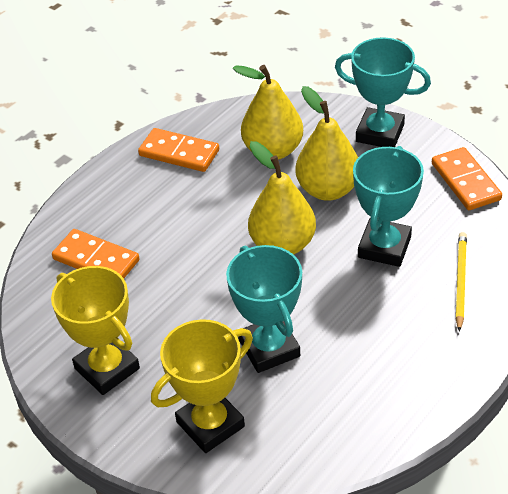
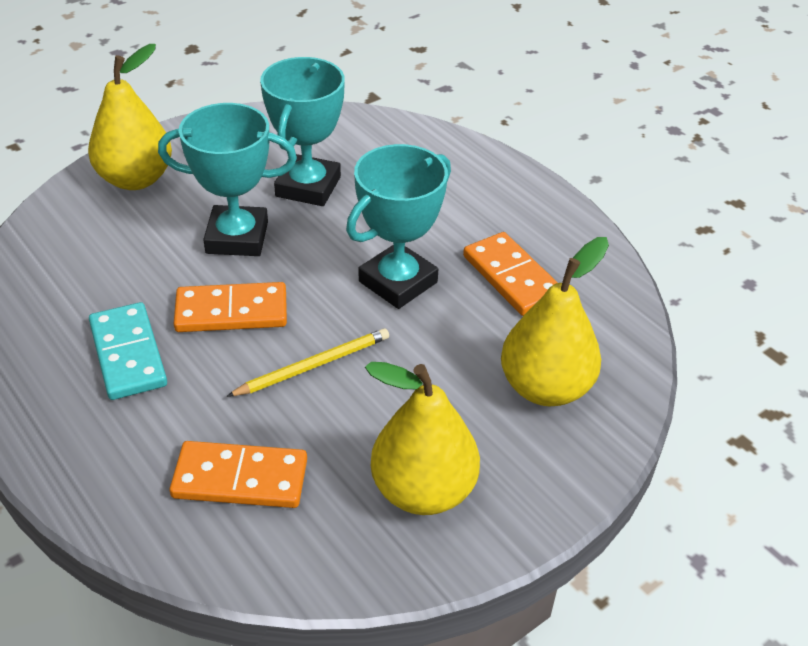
turquoise domino: none = 0 -> [89,302,167,400] = 1
yellow trophy: [51,266,140,395] [151,319,253,453] = 2 -> none = 0

